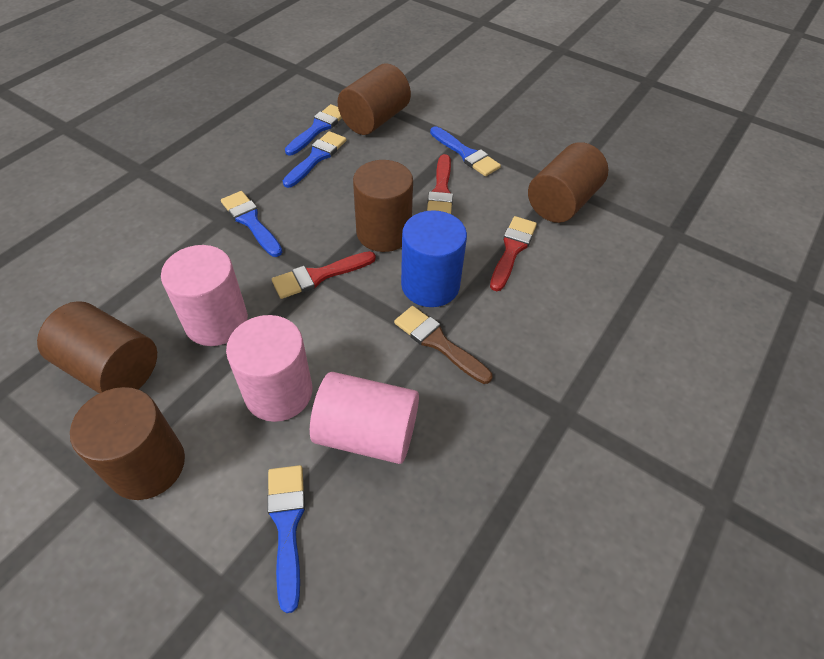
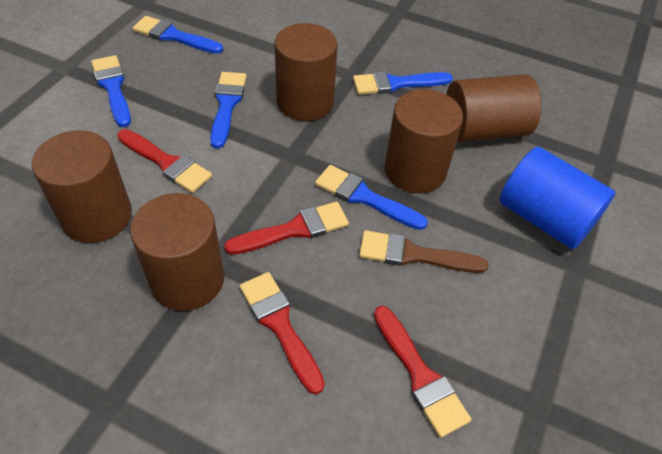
pink cylinder: [161,245,248,346] [226,315,312,422] [310,372,419,464] = 3 -> none = 0
red brush: [272,251,376,299] [427,154,453,214] [490,216,537,291] = 3 -> [117,129,212,193] [224,201,349,255] [240,272,325,395] [374,306,471,438] = 4

